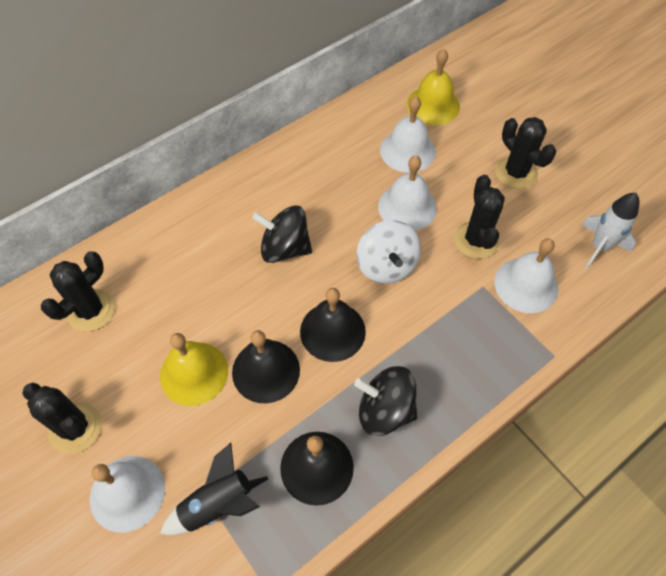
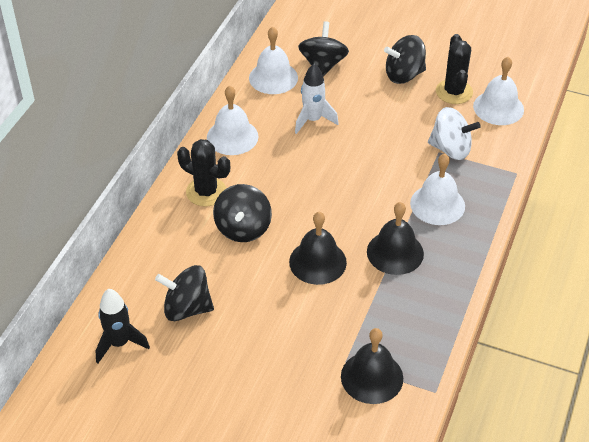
black cactus: [22,383,102,454] [41,251,115,332] [454,175,505,259] [495,117,556,189] = 4 -> [177,139,230,207] [436,34,473,104] = 2
black spinning top: [252,205,312,263] [354,366,417,436] = 2 -> [155,265,214,321] [213,184,272,242] [298,21,349,76] [384,35,426,84] = 4
yellow bell: [160,333,228,406] [407,49,460,125] = 2 -> none = 0

